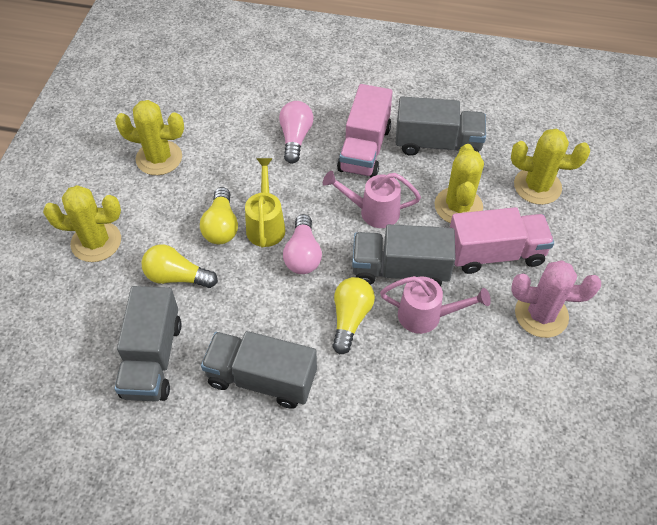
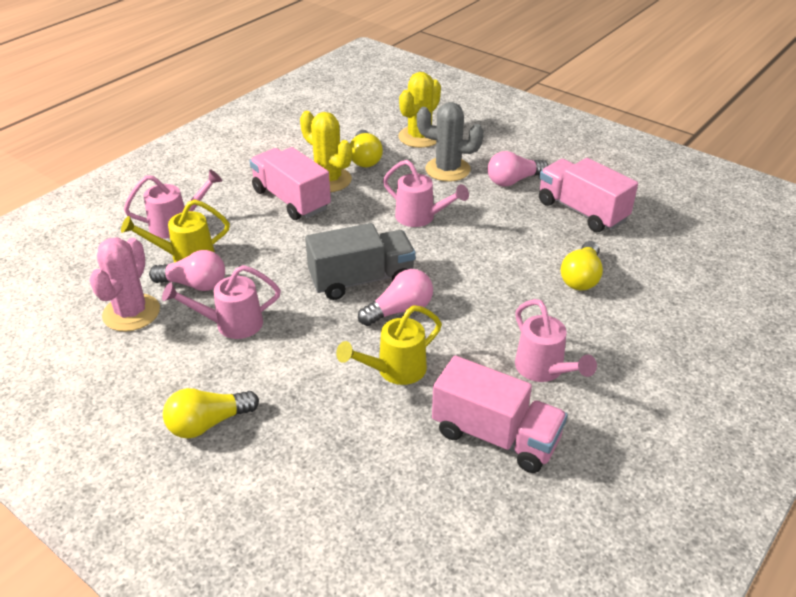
grey cactus: none = 0 -> [417,102,484,182] = 1
grey truck: [115,286,181,402] [201,331,317,409] [352,224,455,286] [396,96,486,156] = 4 -> [305,223,416,300] = 1
pink light bulb: [279,101,313,164] [283,214,322,274] = 2 -> [149,250,225,291] [358,269,433,326] [488,151,548,186] = 3
pink truck: [337,84,393,177] [450,207,554,274] = 2 -> [250,147,331,220] [432,355,568,473] [539,158,638,232] = 3
pink watering can: [323,171,421,228] [380,276,491,334] = 2 -> [124,169,222,238] [162,265,281,339] [383,160,469,227] [515,299,597,382] = 4
yellow cactus: [43,185,121,262] [115,100,184,175] [434,144,484,223] [511,129,590,205] = 4 -> [300,111,352,192] [398,72,441,148] = 2
yellow watering can: [245,158,286,248] = 1 -> [121,199,230,262] [336,305,442,385] = 2

